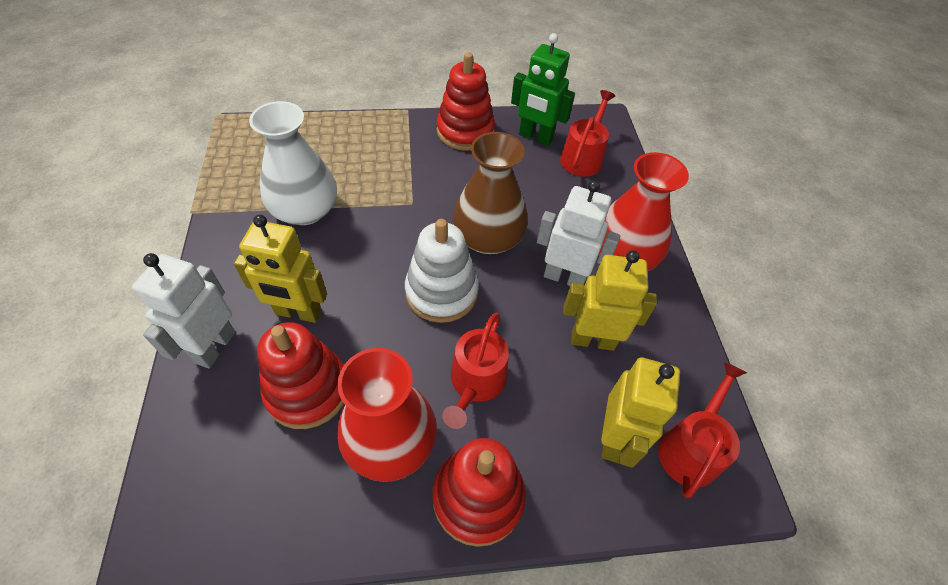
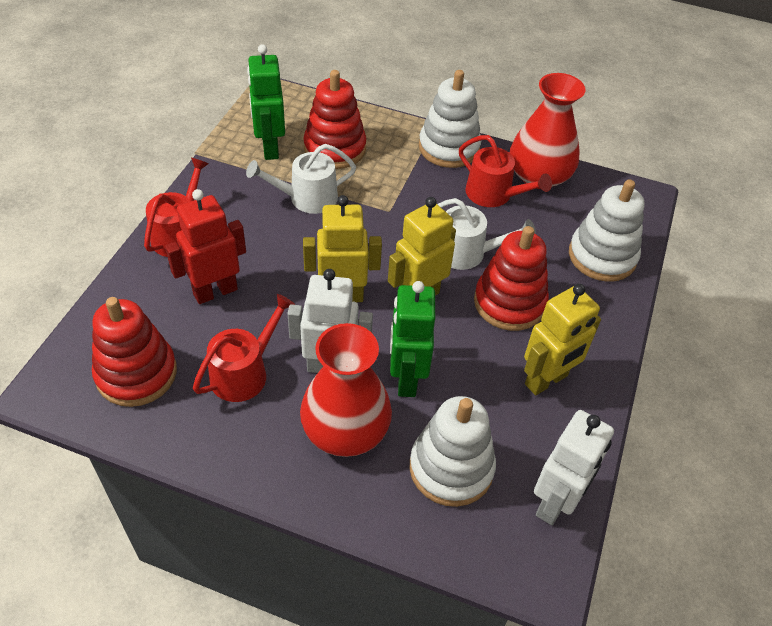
brown vase: [453,132,528,254] = 1 -> none = 0
green robot: [511,33,575,146] = 1 -> [247,44,285,160] [390,281,435,397] = 2
red robot: none = 0 -> [165,189,246,304] = 1
white stacking toy: [405,219,479,323] = 1 -> [410,396,496,507] [419,70,482,168] [569,179,645,282] = 3
white vase: [249,101,337,225] = 1 -> none = 0
white watering can: none = 0 -> [246,144,356,214] [437,198,536,270] = 2

